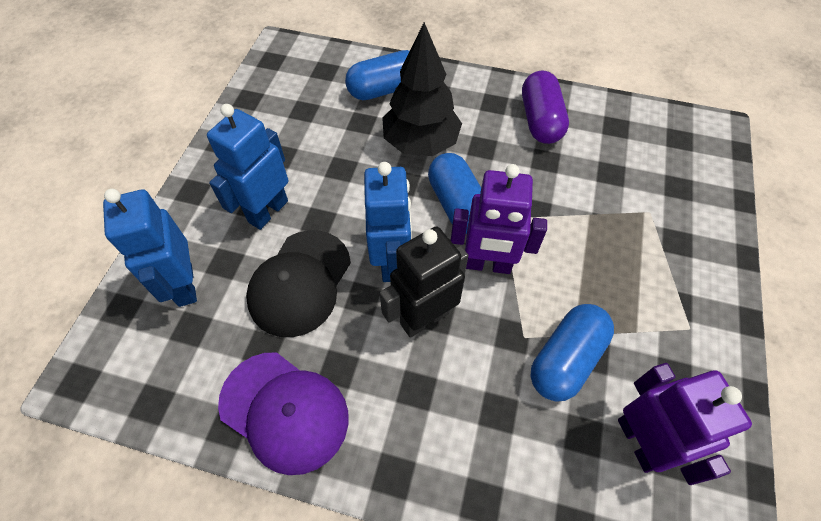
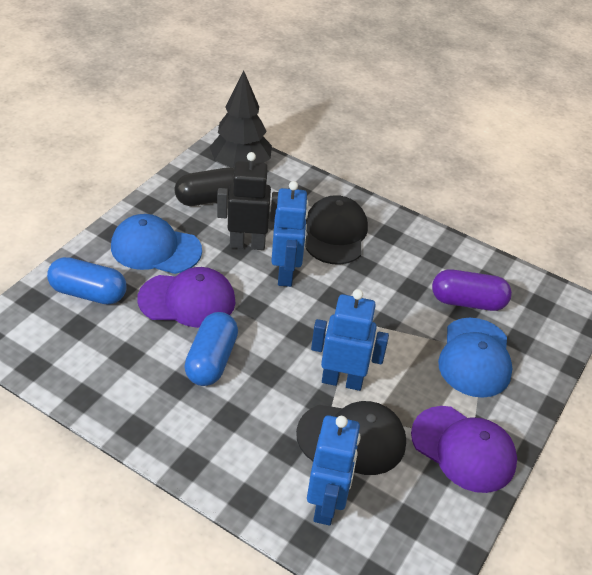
black cap: [246,230,351,337] = 1 -> [296,401,406,475] [306,195,368,265] = 2
black capsule: none = 0 -> [174,167,235,206] = 1
blue cap: none = 0 -> [111,214,202,274] [438,318,513,398] = 2
blue capsule: [345,50,410,100] [428,153,481,234] [530,304,614,402] = 3 -> [47,257,127,304] [184,312,238,386] = 2
purple cap: [218,352,348,475] = 1 -> [138,267,235,328] [411,406,517,493] = 2
purple robot: [451,164,547,274] [618,363,752,485] = 2 -> none = 0

